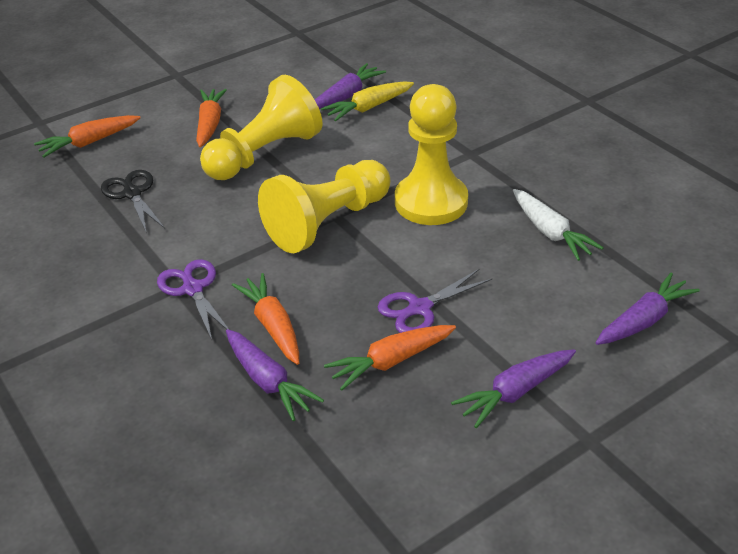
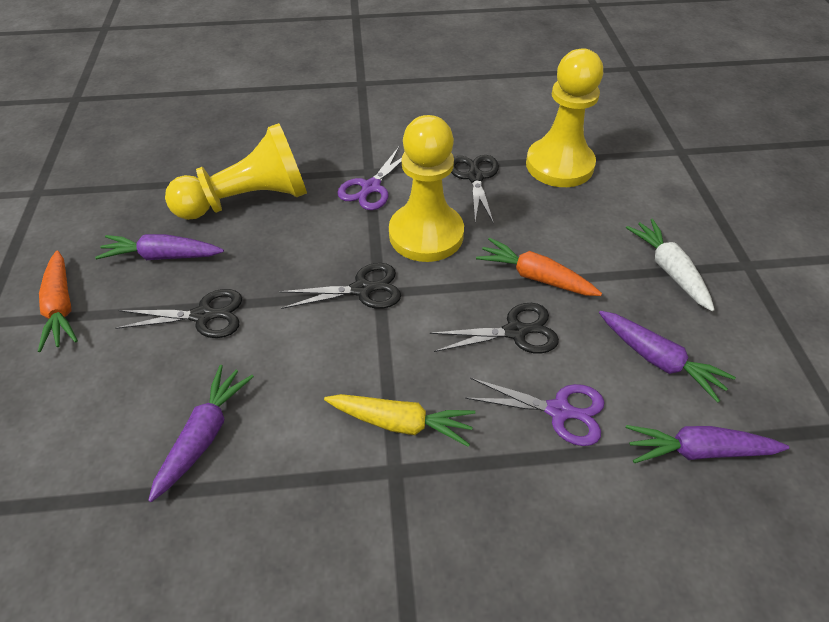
black scissors: [101,170,165,233] = 1 -> [115,289,242,338] [280,263,401,309] [430,303,559,353] [451,155,499,224] = 4
orange carrot: [34,115,141,158] [196,89,227,147] [232,273,299,365] [324,325,456,391] = 4 -> [38,251,78,352] [476,238,602,296] = 2

